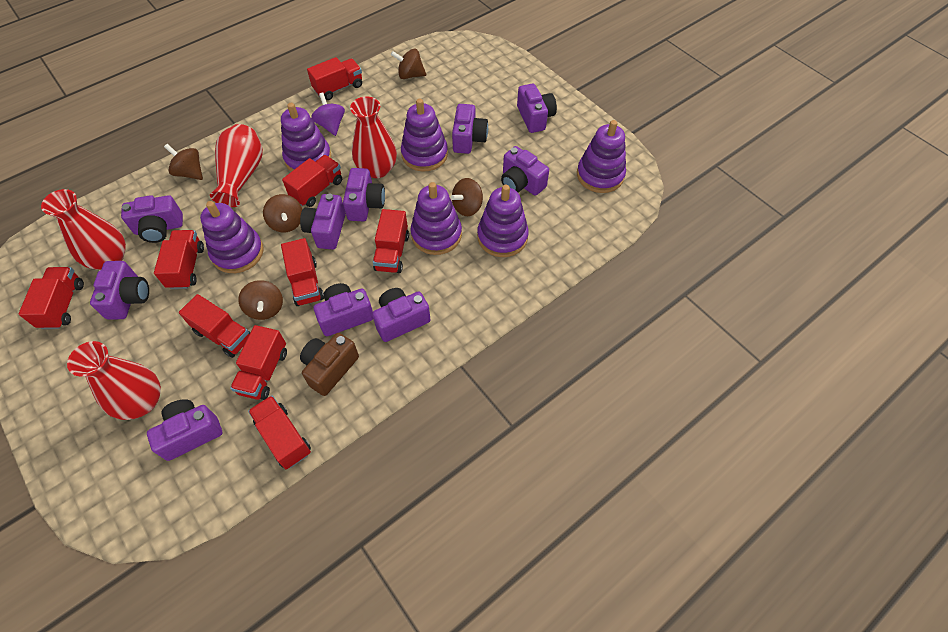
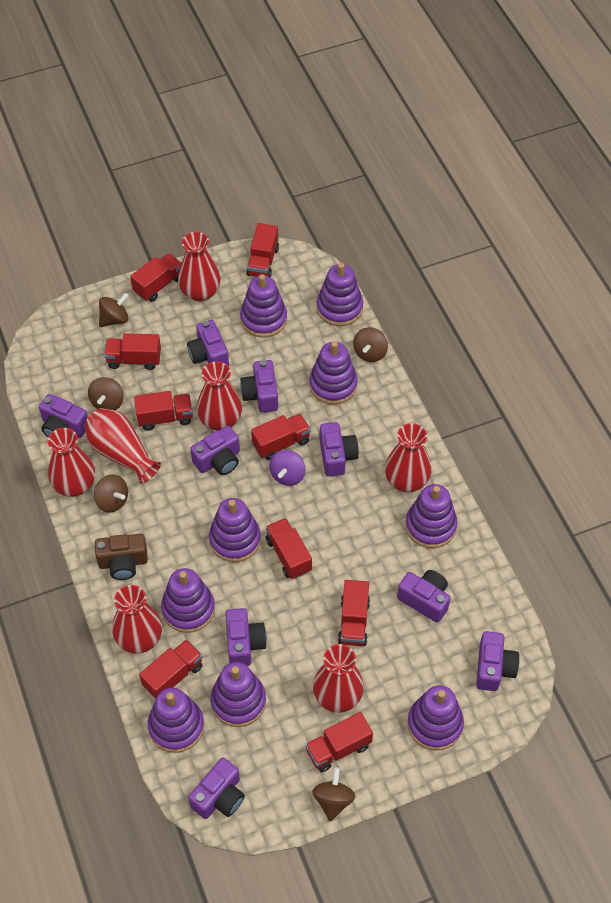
purple camera: [90,261,149,320] [121,195,183,243] [147,399,222,461] [300,194,346,250] [314,283,373,336] [343,168,385,221] [372,288,431,342] [452,104,488,154] [501,146,549,196] [517,84,557,133] = 10 -> [39,394,88,438] [187,320,229,367] [188,758,245,819] [190,426,240,475] [225,608,267,666] [240,360,278,413] [319,422,359,477] [397,570,450,623] [476,631,520,691] = 9
purple stacking toy: [200,201,264,273] [281,103,332,172] [401,99,448,171] [411,182,462,255] [477,185,529,257] [577,120,626,193] = 6 -> [148,688,204,753] [161,568,215,633] [209,498,261,562] [211,662,266,727] [240,274,287,338] [309,341,358,404] [317,263,363,326] [405,484,458,548] [407,685,464,750] = 9
red vase: [41,189,126,270] [67,341,161,420] [210,124,263,207] [350,97,397,178] = 4 -> [48,428,95,497] [84,408,161,484] [112,585,162,654] [178,232,221,302] [197,362,242,431] [313,644,364,713] [385,423,432,492] = 7

